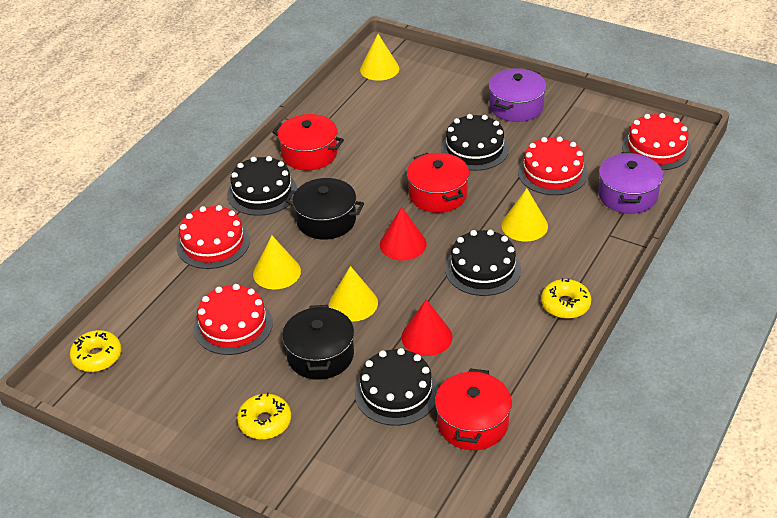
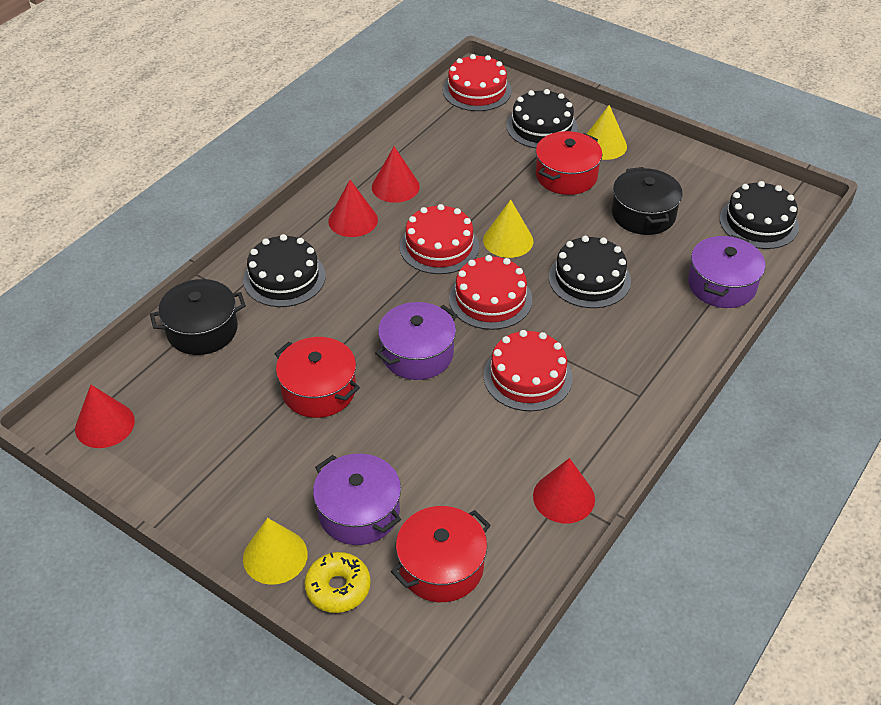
purple pot: [489,68,546,122] [598,152,663,214] = 2 -> [313,454,401,545] [375,302,457,380] [688,235,765,308] = 3
red cone: [380,207,427,260] [401,299,452,356] = 2 -> [75,385,135,448] [328,180,378,237] [372,146,420,203] [533,458,595,523] = 4
yellow cone: [253,235,301,289] [329,266,378,322] [360,34,399,81] [501,188,548,241] = 4 -> [243,518,308,585] [483,199,533,258] [587,105,627,160] = 3
yellow donut: [70,330,122,372] [237,393,291,440] [541,278,591,319] = 3 -> [304,552,371,613] = 1

